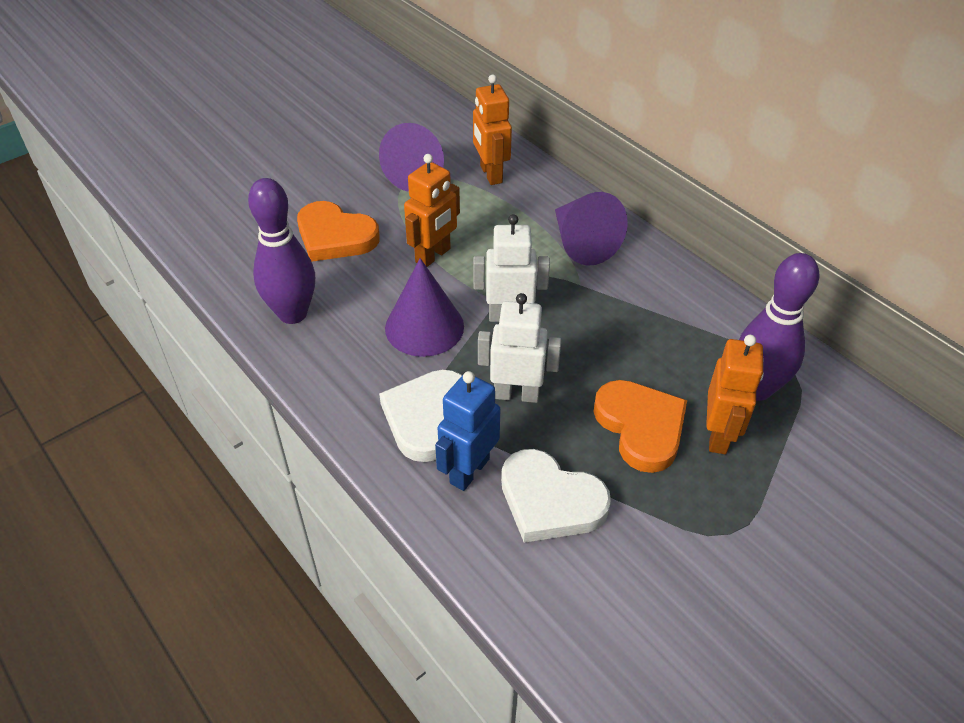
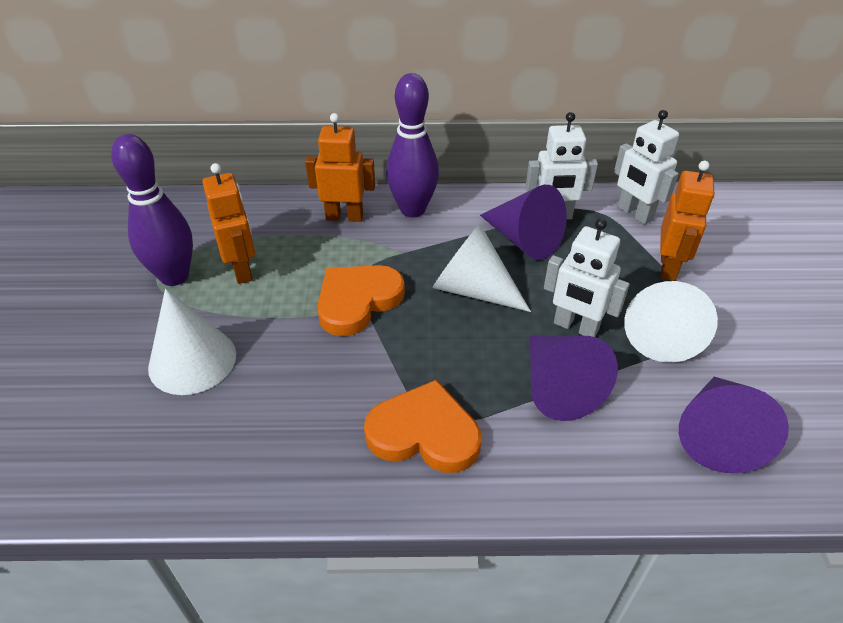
blue robot: [435,371,501,491] = 1 -> none = 0
white cone: none = 0 -> [148,288,236,395] [432,224,531,312] [624,281,718,362] = 3
white heart: [379,369,462,462] [501,449,611,543] = 2 -> none = 0
white robot: [473,214,550,322] [478,293,561,403] = 2 -> [525,112,598,219] [544,218,630,337] [614,110,679,225] = 3

